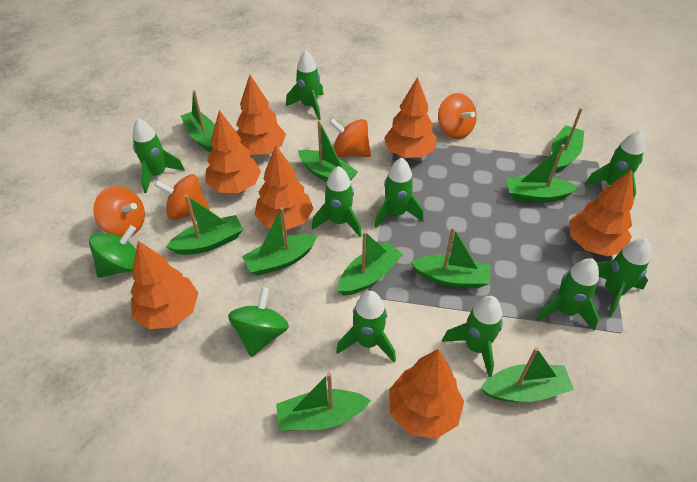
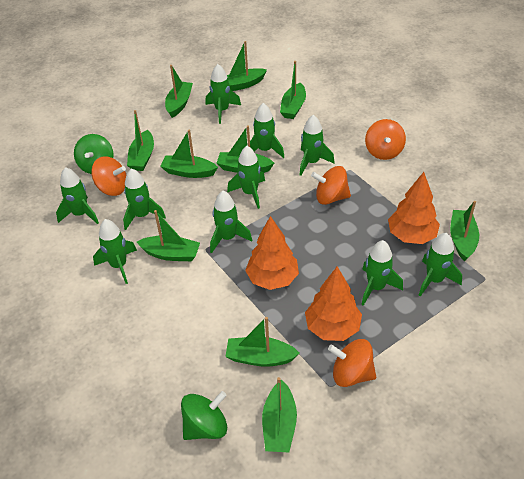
green rocket: [133,118,185,193] [286,50,324,120] [312,166,362,237] [336,291,396,362] [374,158,424,227] [442,296,503,377] [536,258,599,331] [585,130,645,198] [597,238,651,317] = 9 -> [56,167,99,224] [93,219,137,284] [123,168,166,230] [206,64,241,124] [210,191,252,253] [227,146,265,209] [250,103,284,158] [300,115,335,176] [361,240,403,306] [419,233,462,297] = 10
orange tree: [131,241,198,329] [206,110,261,193] [236,74,286,155] [254,145,313,230] [384,77,436,158] [389,349,464,439] [569,169,634,256] = 7 -> [245,216,299,290] [305,266,362,341] [388,172,440,244] = 3

